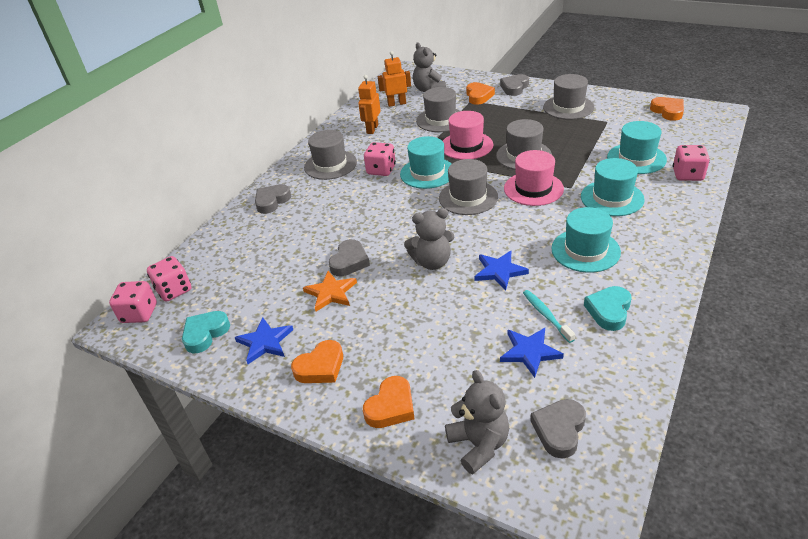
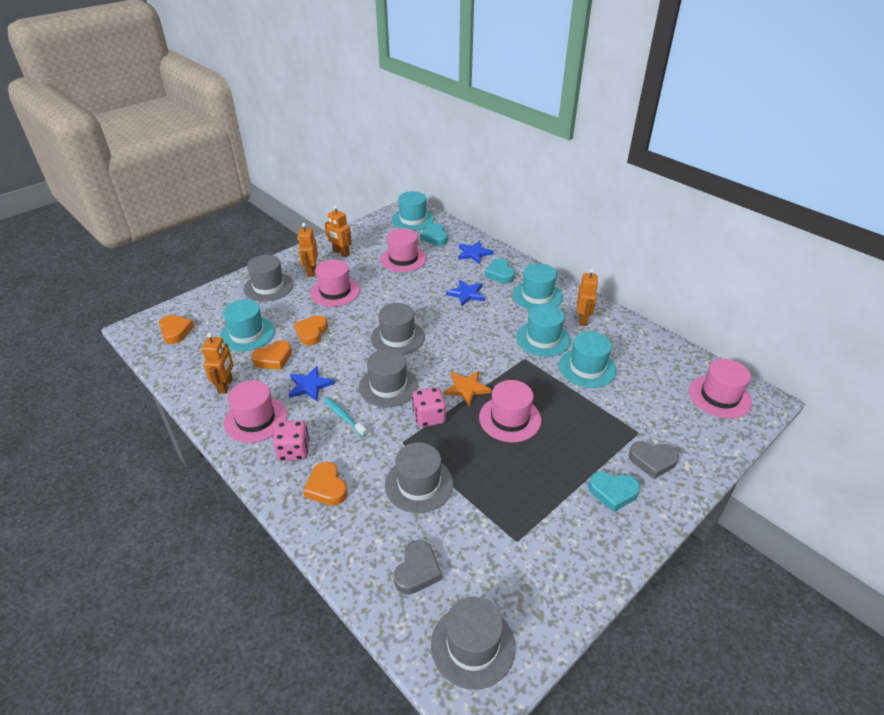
grey heart: [255,184,291,214] [328,239,370,276] [500,74,529,96] [530,399,586,459] = 4 -> [394,540,442,595] [629,441,679,479] = 2
grey teddy bear: [404,208,454,270] [413,42,446,92] [445,370,509,474] = 3 -> none = 0
orange robot: [358,75,381,134] [378,51,411,107] = 2 -> [202,333,234,394] [298,223,318,277] [325,205,352,257] [577,269,598,326] = 4
pink dice: [109,281,157,323] [147,256,191,302] [364,142,396,176] [673,145,710,181] = 4 -> [273,420,309,461] [412,387,446,427] = 2
pink hat: [443,111,493,160] [504,150,564,206] = 2 -> [224,380,287,443] [310,259,360,307] [380,228,427,272] [479,380,541,442] [689,359,752,419] = 5
turquoise hat: [400,136,452,189] [551,207,621,273] [581,158,645,216] [607,121,667,174] = 4 -> [220,299,275,352] [392,191,434,231] [512,263,563,310] [516,304,571,357] [559,332,617,388] = 5
turquoise heart: [182,311,230,353] [584,286,632,331] = 2 -> [421,223,448,246] [485,258,515,284] [588,471,640,512] = 3

